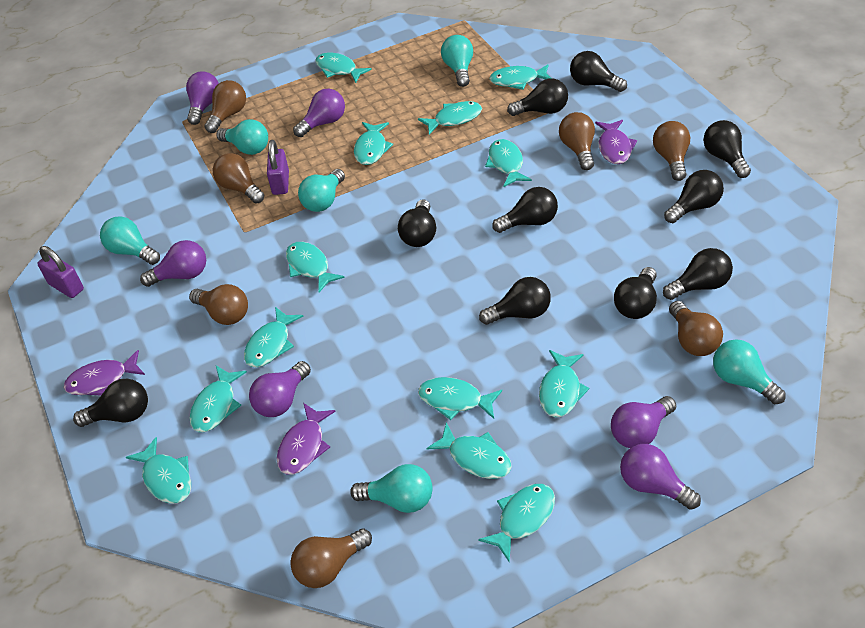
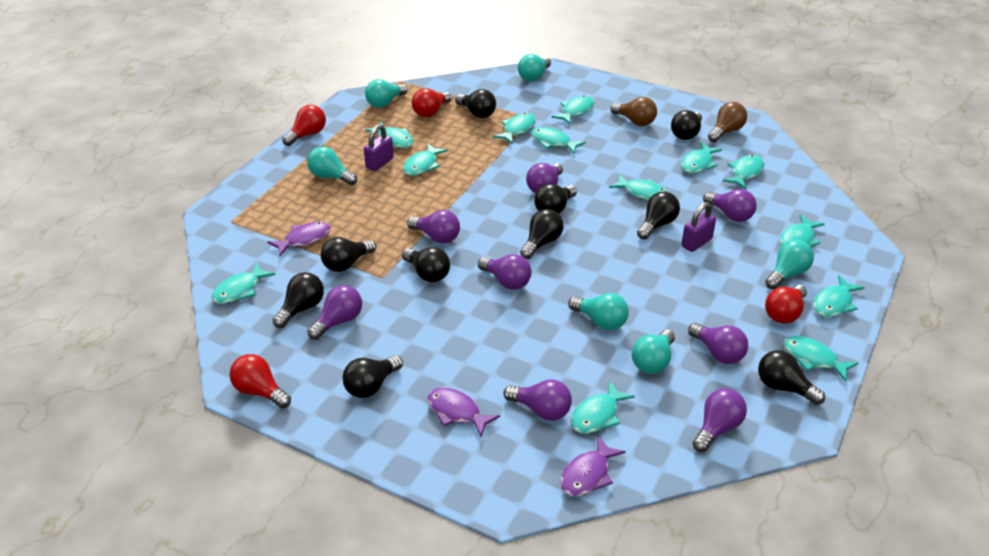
brown light bulb: [189,284,248,325] [204,80,246,133] [213,153,264,204] [290,529,372,588] [559,112,595,170] [653,121,690,181] [669,301,723,356] = 7 -> [610,97,657,126] [708,102,747,142] = 2
purple light bulb: [140,240,206,287] [186,72,219,125] [249,361,311,417] [293,89,345,137] [611,396,676,448] [620,444,701,510] = 6 -> [307,285,362,340] [407,210,460,244] [478,254,531,290] [503,379,572,421] [526,163,563,193] [688,323,748,364] [692,388,747,452] [703,189,757,222] = 8
red light bulb: none = 0 -> [229,354,291,409] [282,105,326,146] [412,88,452,117] [765,285,807,324] = 4

